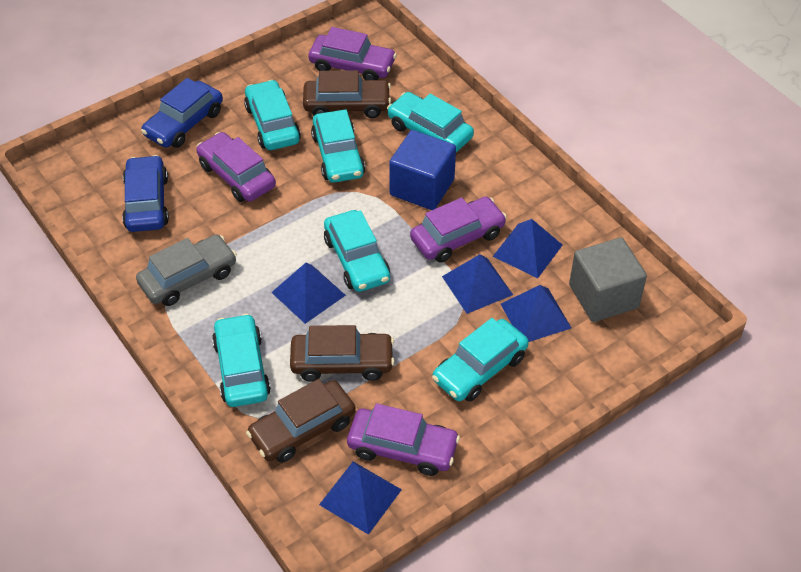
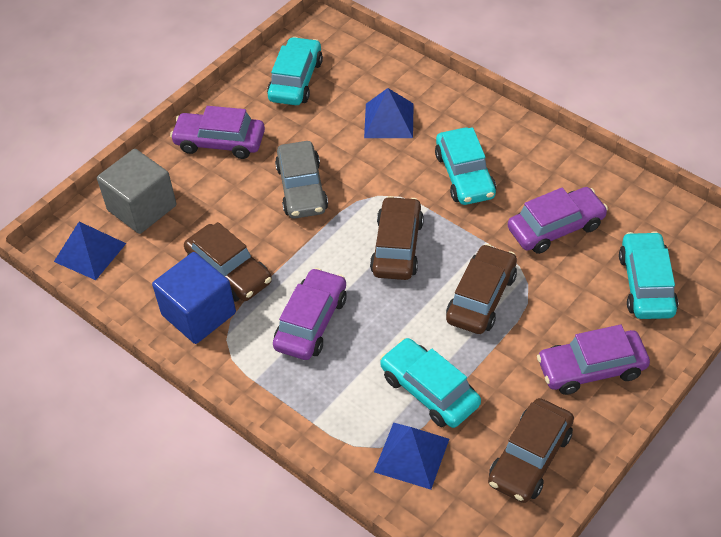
blue car: [122,155,169,232] [141,78,223,148] = 2 -> none = 0
blue pyramid: [271,263,346,324] [319,461,402,535] [442,254,513,314] [493,219,562,278] [501,285,571,342] = 5 -> [54,222,126,280] [364,88,414,138] [374,422,449,490] = 3
brown car: [246,379,356,463] [290,325,395,382] [303,70,391,118] = 3 -> [184,222,272,302] [370,196,424,280] [446,244,517,334] [488,398,574,503] = 4
turquoise car: [212,314,271,407] [244,80,301,150] [311,110,365,183] [324,210,390,292] [387,92,474,152] [432,318,529,402] = 6 -> [267,37,323,105] [380,338,481,428] [435,127,496,205] [619,231,678,319] = 4

